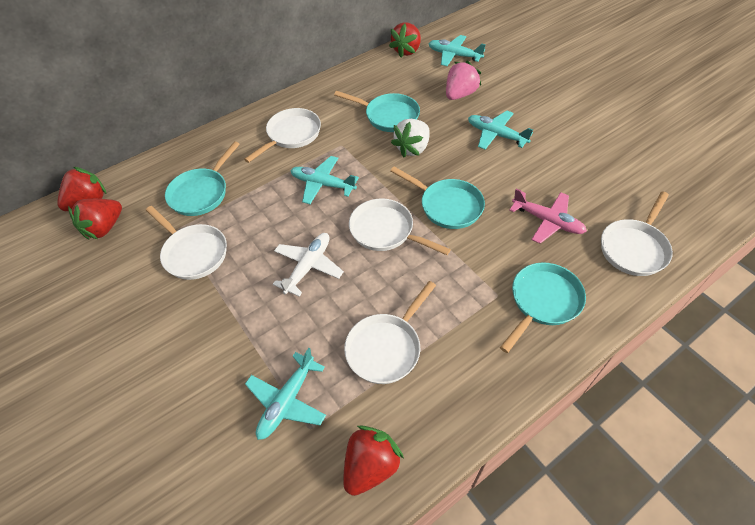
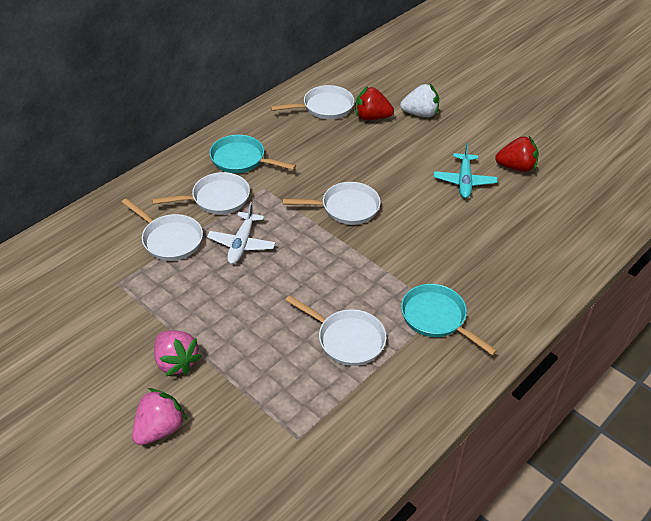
pink plane: [510,188,587,244] = 1 -> none = 0
pink strawberry: [446,61,481,100] = 1 -> [132,388,187,445] [154,331,202,376] = 2
red strawberry: [57,167,107,211] [68,199,122,239] [343,425,404,496] [389,22,421,58] = 4 -> [355,86,394,120] [495,136,539,172] = 2
turquoise pan: [165,141,240,216] [334,91,420,132] [391,167,485,229] [500,262,586,353] = 4 -> [209,135,296,173] [401,284,498,356] = 2
turquoise plane: [245,348,326,440] [290,156,359,204] [428,35,486,66] [468,111,533,150] = 4 -> [434,143,497,198] = 1

